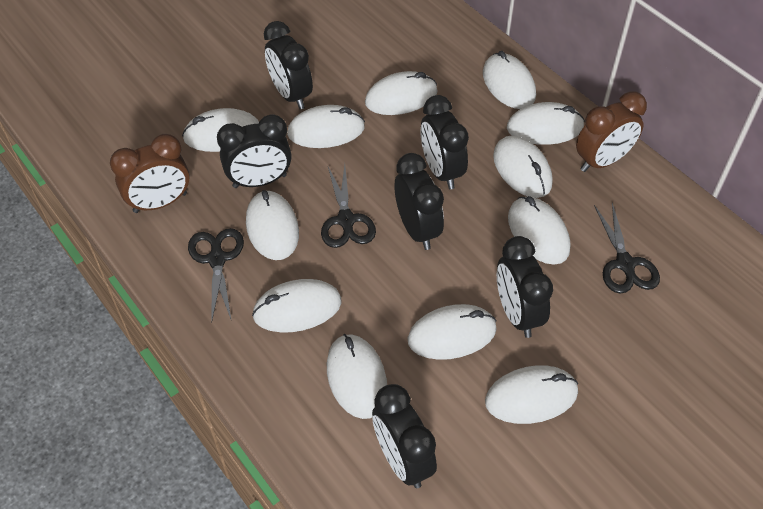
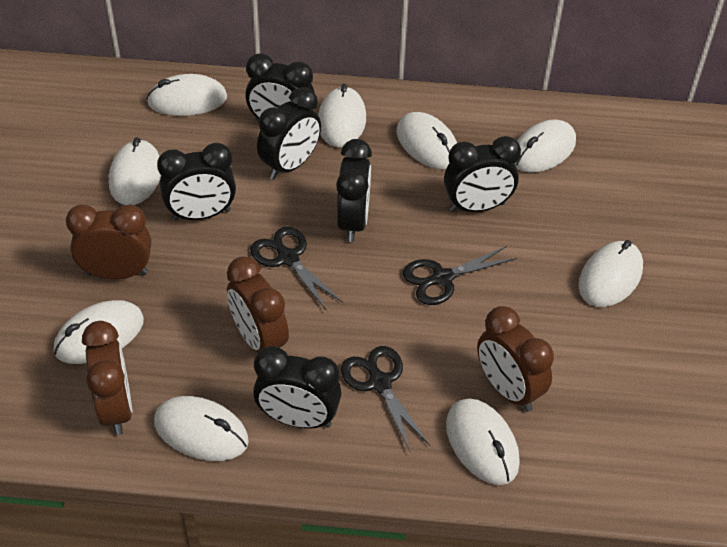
brown clock: [110,134,190,213] [576,91,647,172] = 2 -> [66,205,151,279] [82,321,132,435] [227,256,289,353] [477,306,554,412] = 4
white mouse: [182,108,259,152] [246,190,299,260] [252,279,341,333] [287,105,365,148] [327,334,387,419] [365,71,438,115] [408,304,497,360] [483,51,536,109] [485,365,578,424] [493,136,553,198] [507,102,585,145] [508,196,570,265] = 12 -> [54,300,144,364] [109,137,161,205] [147,74,227,116] [154,396,249,461] [318,84,366,147] [396,112,457,169] [446,398,520,485] [515,119,576,173] [578,240,643,307] = 9

